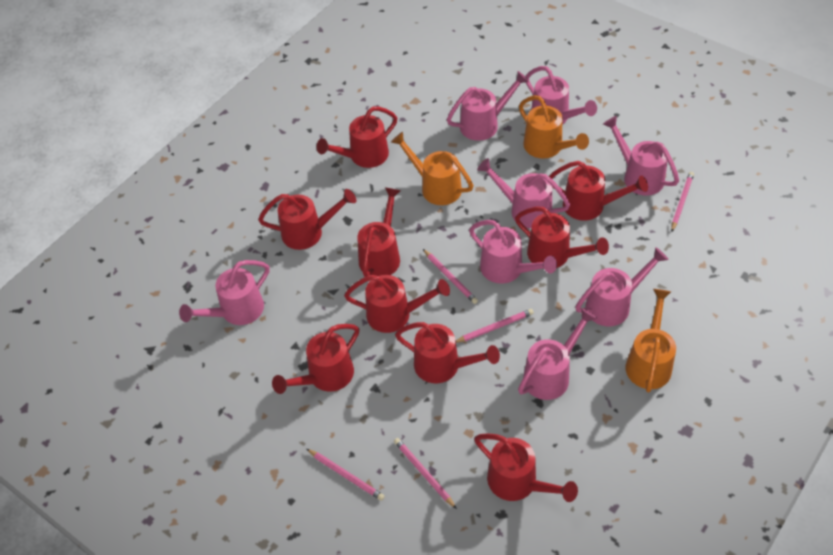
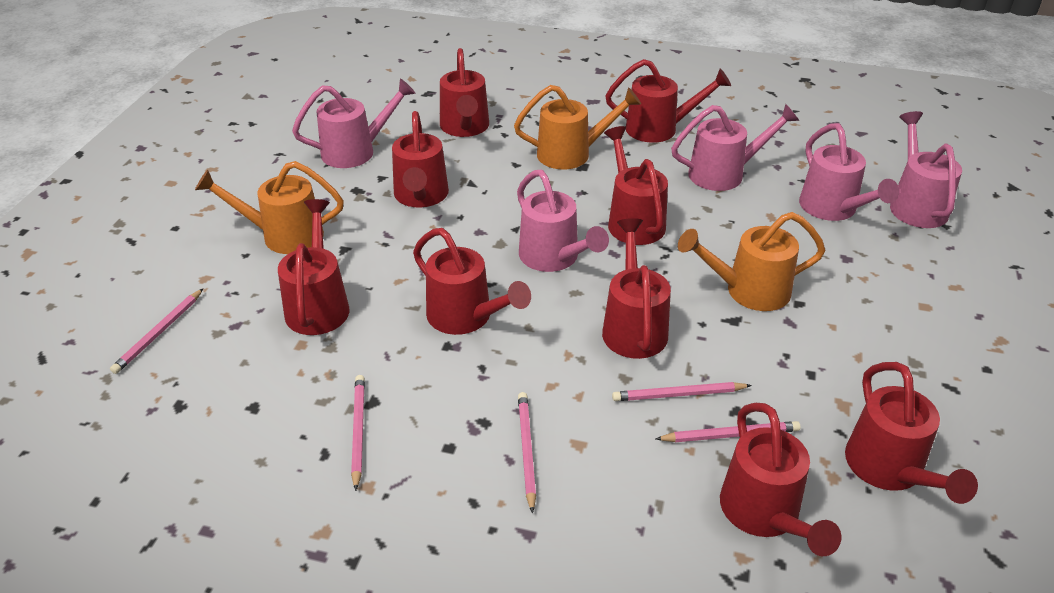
pink watering can: [179,260,270,325] [447,71,529,141] [469,220,557,284] [477,158,570,228] [518,308,597,400] [525,66,597,125] [575,247,669,326] [603,116,679,195] = 8 -> [292,78,416,168] [517,170,609,272] [671,104,799,191] [799,123,899,221] [890,111,962,228] = 5

